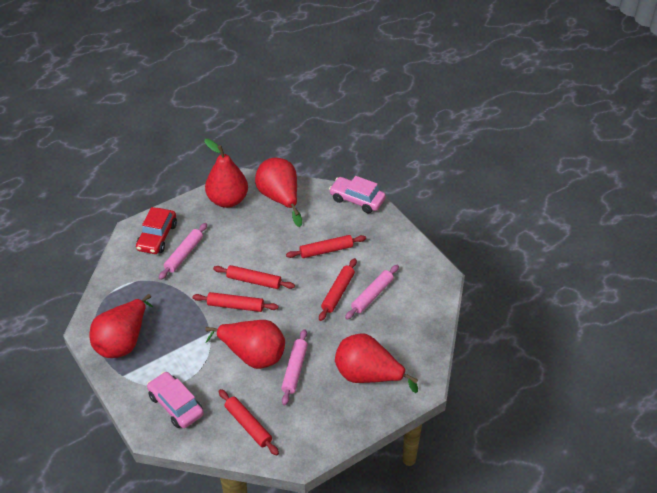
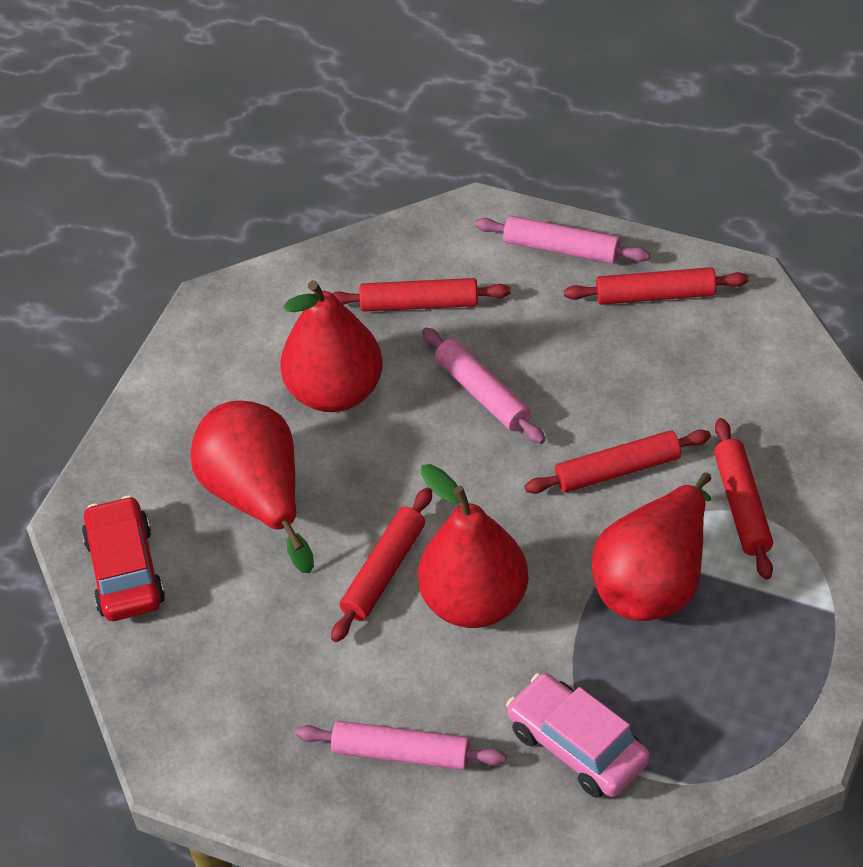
pink car: [147,372,204,428] [329,176,386,213] = 2 -> [506,673,650,798] = 1
red pear: [89,294,153,358] [205,139,248,208] [205,320,285,369] [255,158,302,227] [335,334,418,393] = 5 -> [190,400,314,573] [280,280,383,412] [418,464,529,628] [592,472,711,621] = 4

